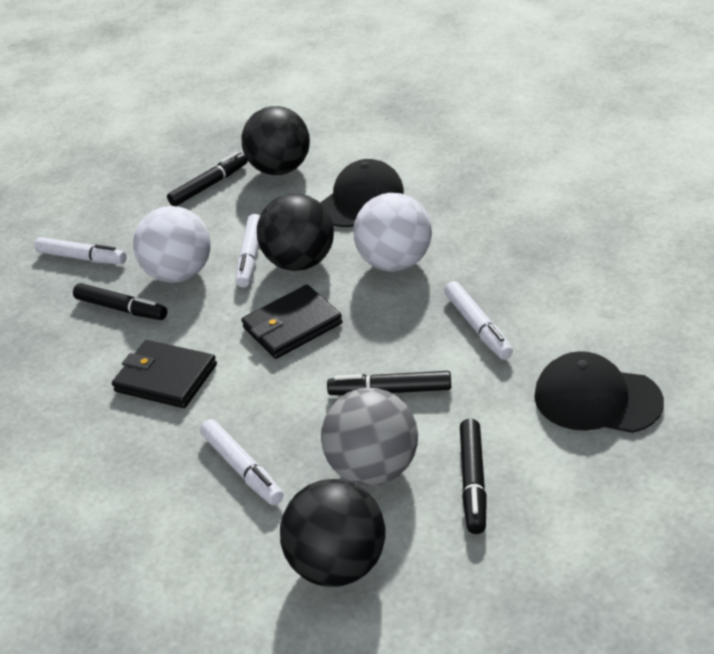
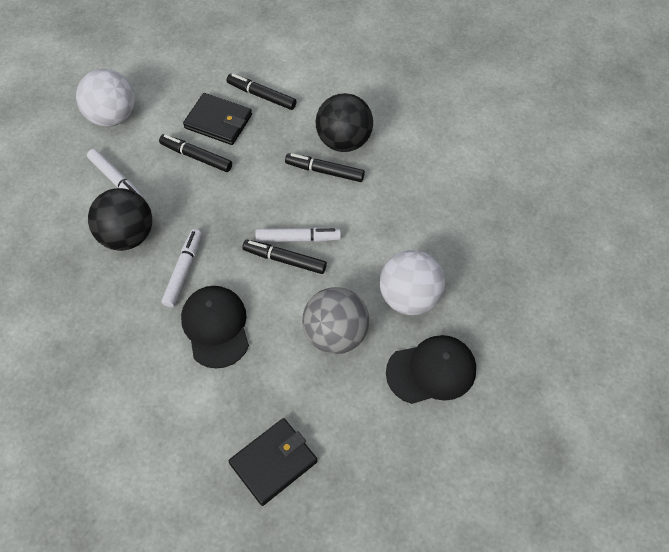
black ball: [241,106,310,175] [257,193,334,271] [280,479,385,587] = 3 -> [88,188,152,251] [316,93,373,152] = 2
white marker: [34,237,127,264] [200,419,284,505] [236,214,260,288] [444,281,513,360] = 4 -> [87,149,144,198] [161,229,202,307] [255,227,341,242] = 3

